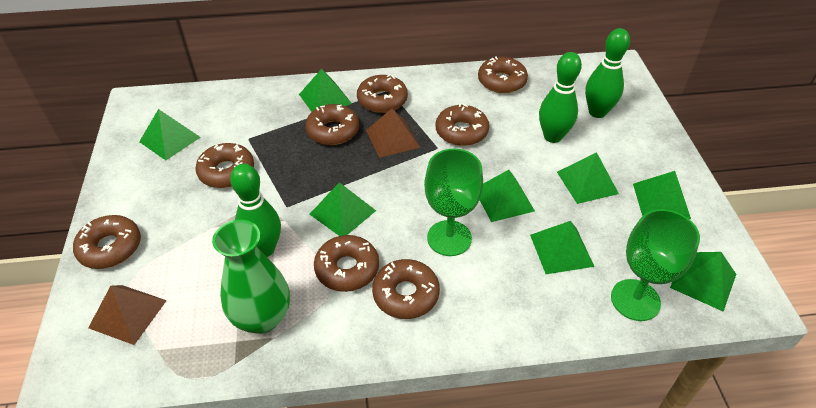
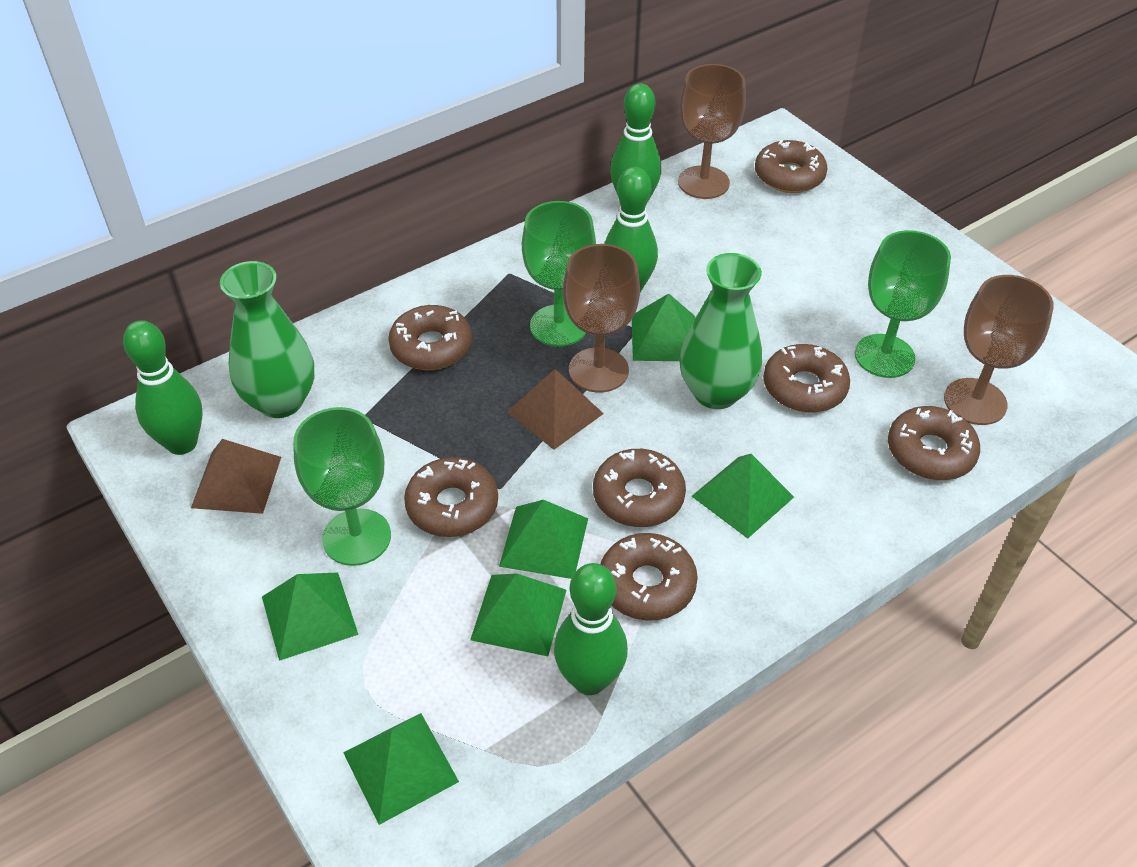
brown donut: [73,215,141,269] [195,143,254,188] [305,104,359,145] [314,235,379,292] [357,74,408,113] [372,259,440,319] [436,103,489,146] [478,56,528,93] = 8 -> [388,305,472,370] [404,457,498,537] [593,449,686,527] [600,533,698,621] [755,140,827,193] [763,344,850,413] [888,406,980,480] = 7
brown goblet: none = 0 -> [563,244,640,392] [678,64,746,199] [944,275,1054,425] = 3
green bowling pin: [230,164,281,257] [539,52,582,143] [585,28,630,118] = 3 -> [123,320,202,455] [554,563,628,695] [604,167,658,292] [610,83,661,203] = 4
green goblet: [424,149,483,256] [611,209,700,321] = 2 -> [293,407,391,566] [522,201,596,347] [855,230,951,378] = 3
green pyramid: [139,109,200,160] [299,69,352,112] [310,182,376,236] [480,170,535,222] [530,221,595,274] [557,152,619,204] [633,171,691,219] [670,252,736,312] = 8 -> [262,572,358,661] [343,713,459,825] [470,573,566,656] [499,500,588,579] [632,294,695,361] [692,454,794,539] = 6
green vase: [212,219,290,334] = 1 -> [220,261,314,418] [679,253,762,409] = 2

